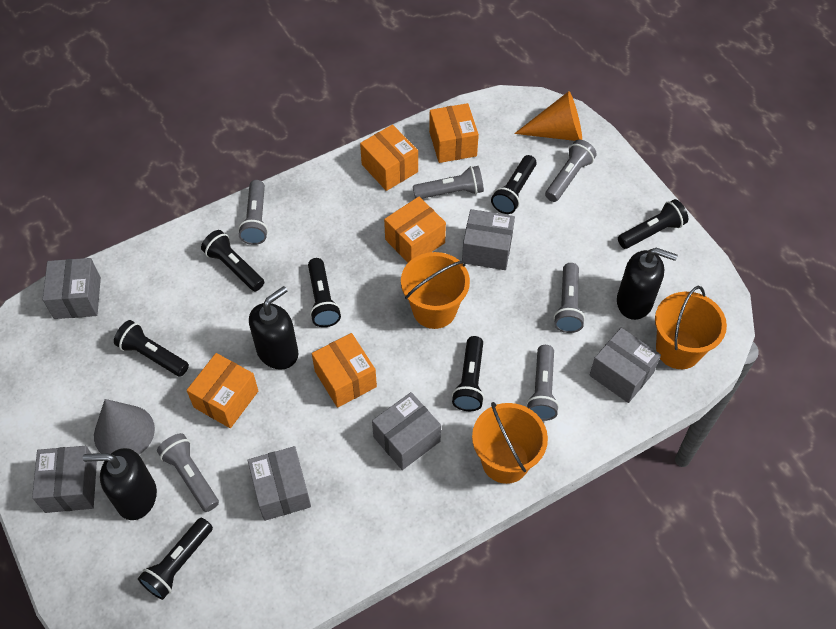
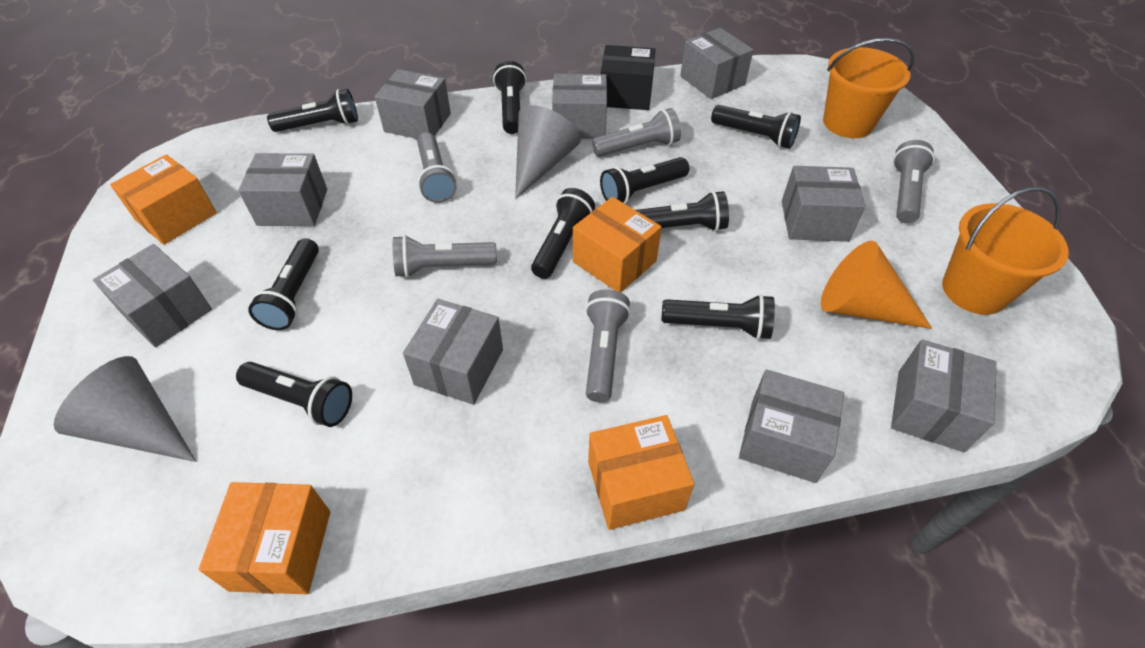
black box: none = 0 -> [601,45,656,110] = 1
black flashlight: [114,320,189,377] [138,518,213,600] [201,230,264,291] [308,258,341,327] [452,336,484,411] [491,155,537,214] [618,199,688,249] = 7 -> [236,362,352,427] [248,238,319,330] [267,89,358,132] [493,61,526,134] [531,188,595,279] [600,157,689,204] [636,191,729,231] [662,294,775,340] [711,105,801,149] = 9
black soap dispenser: [83,448,157,520] [249,286,298,370] [617,248,678,320] = 3 -> none = 0
grey box: [32,446,97,513] [43,258,101,319] [248,446,311,521] [372,392,441,470] [462,209,515,270] [589,328,661,403] = 6 -> [93,244,212,347] [238,153,327,226] [375,69,451,139] [403,299,503,405] [552,74,607,139] [680,28,753,99] [739,369,844,483] [782,166,865,242] [891,339,996,452] = 9
grey cone: [94,399,155,455] = 1 -> [54,356,196,462] [515,105,581,199] = 2
grey flashlight: [157,433,219,512] [238,180,268,245] [413,166,484,199] [526,345,559,421] [545,140,597,202] [553,263,585,333] = 6 -> [393,235,497,278] [417,132,457,203] [585,289,631,402] [592,108,681,157] [893,140,935,224] = 5
orange box: [187,353,258,428] [312,333,377,408] [360,125,418,191] [384,197,446,263] [429,103,479,163] = 5 -> [110,154,217,245] [199,482,330,594] [573,197,662,292] [588,415,694,530] = 4
orange bucket: [401,252,470,329] [472,402,548,484] [655,286,727,369] = 3 -> [823,38,915,138] [942,187,1069,315] = 2

